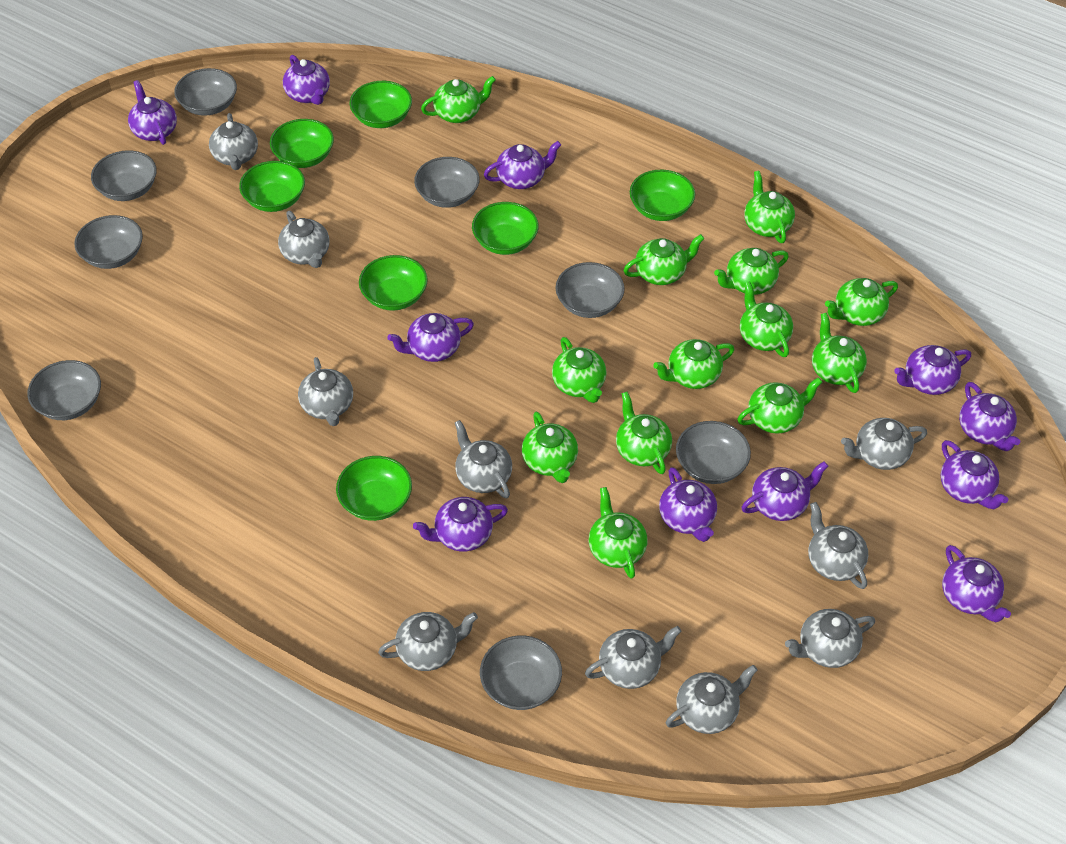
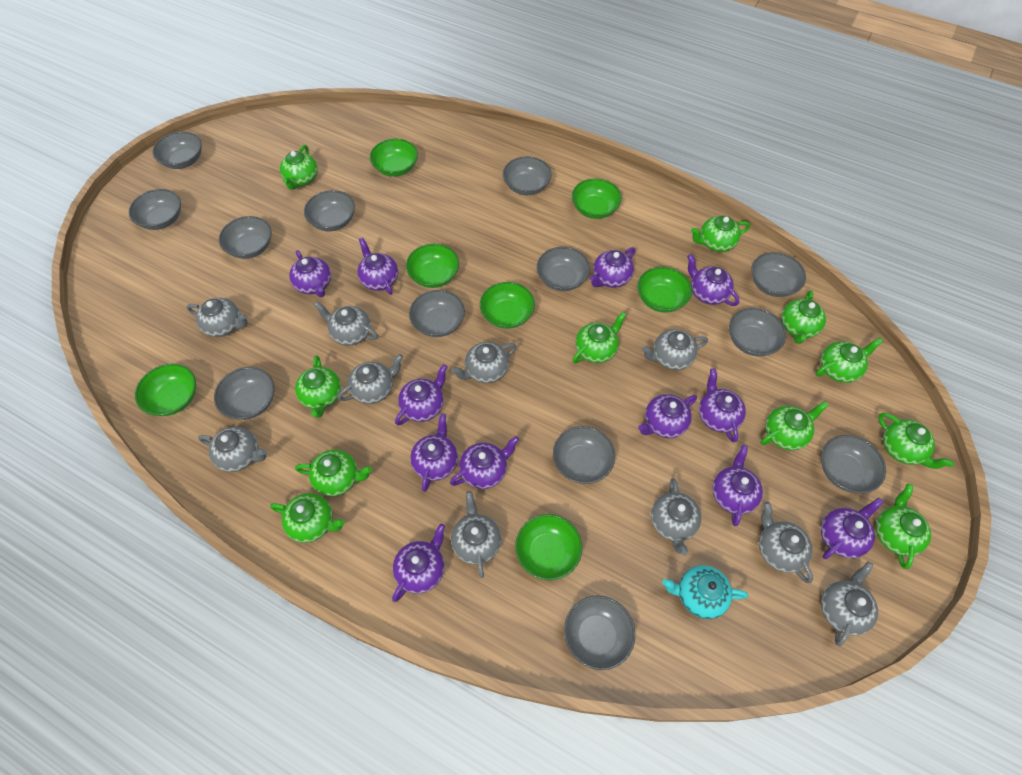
green teapot: [421,76,496,123] [522,412,578,483] [552,337,607,403] [589,487,647,579] [616,392,672,474] [623,234,704,285] [653,339,734,389] [714,248,789,295] [737,377,822,434] [740,281,793,357] [744,171,795,243] [812,313,867,393] [825,278,898,326] = 13 -> [270,493,345,543] [280,145,318,190] [295,355,341,418] [295,450,372,496] [572,312,627,363] [691,216,750,252] [760,401,829,450] [781,290,826,344] [816,338,883,383] [876,484,931,569] [878,413,954,469] = 11
grey bowl: [27,360,101,420] [74,215,143,269] [91,150,157,201] [174,68,237,116] [414,157,480,208] [480,635,562,710] [555,262,625,318] [676,421,751,484] = 8 -> [129,189,181,230] [153,131,202,169] [214,367,275,420] [219,216,272,259] [304,190,355,231] [409,290,465,337] [503,156,552,195] [537,247,590,291] [553,426,615,484] [564,595,635,670] [729,308,786,357] [751,252,806,297] [821,435,886,493] = 13
purple teapot: [128,80,177,145] [283,55,330,105] [387,313,474,362] [413,497,508,552] [484,141,561,189] [659,467,717,542] [741,461,828,521] [894,345,971,395] [940,440,1008,509] [942,545,1011,622] [959,382,1020,451] = 11 -> [289,250,331,297] [357,238,398,295] [392,524,445,602] [395,364,447,425] [410,414,458,492] [450,436,519,489] [590,247,635,288] [638,394,697,438] [687,254,739,306] [699,369,746,443] [712,445,763,526] [821,498,884,559] = 12
turquoise teapot: none = 0 -> [662,565,748,619] = 1

